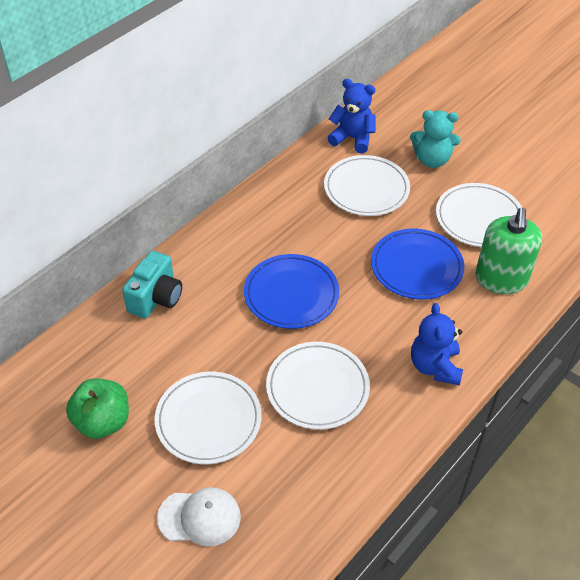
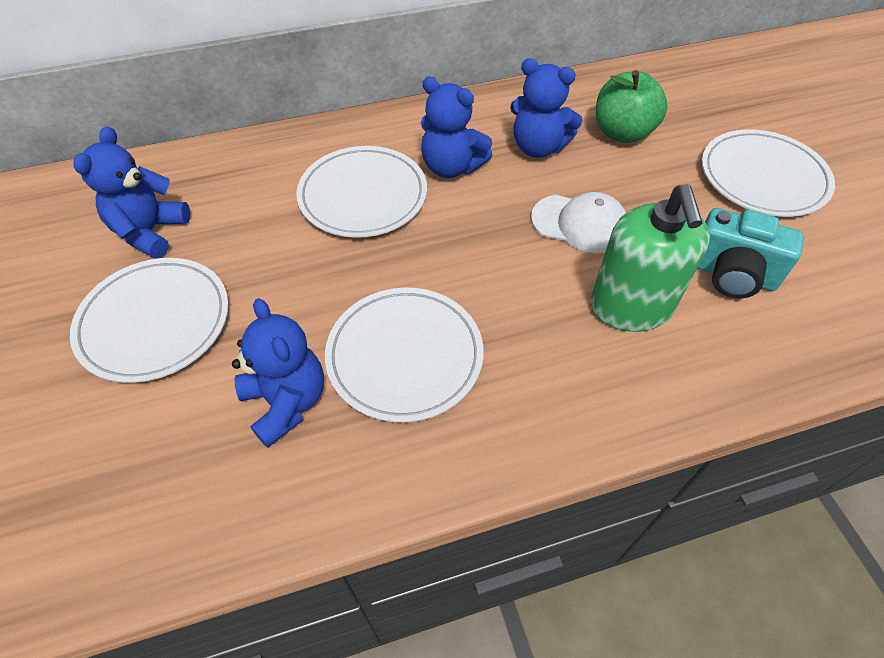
blue plate: [244,254,339,329] [371,229,464,299] = 2 -> none = 0
blue teddy bear: [328,79,376,154] [411,303,463,385] = 2 -> [74,126,190,259] [232,298,324,448] [421,77,492,178] [510,58,583,158] = 4
turquoise teddy bear: [410,110,461,168] = 1 -> none = 0

